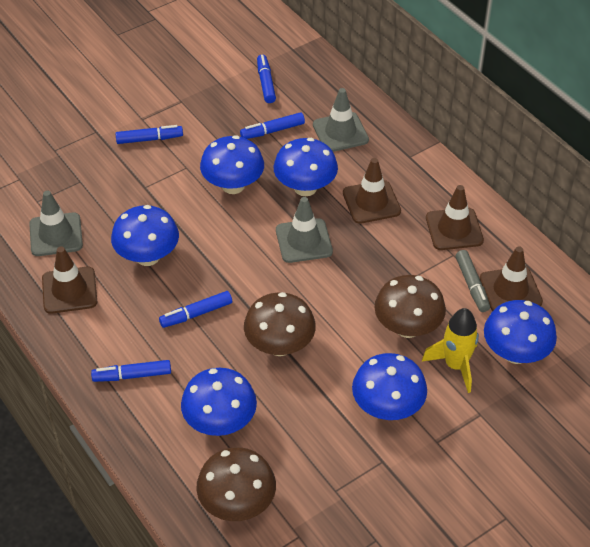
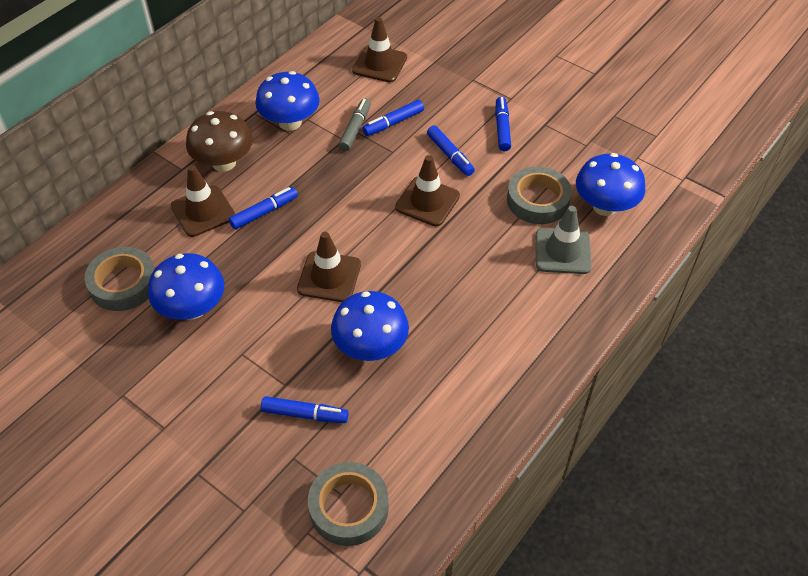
blue mushroom: [111,205,179,266] [181,368,257,436] [200,135,264,194] [274,138,338,196] [352,353,427,420] [484,300,557,364] = 6 -> [148,253,224,320] [255,71,320,131] [331,291,409,361] [576,153,645,216] = 4
brown mushroom: [196,447,276,521] [244,292,316,356] [374,275,446,338] = 3 -> [186,111,253,172] = 1
grey tape: none = 0 -> [85,247,155,311] [308,462,389,546] [507,167,572,224] = 3
grey traffic cone: [29,191,83,256] [276,197,333,263] [313,88,369,152] = 3 -> [536,206,592,274] = 1
yellow rocket: [422,308,479,393] = 1 -> none = 0

